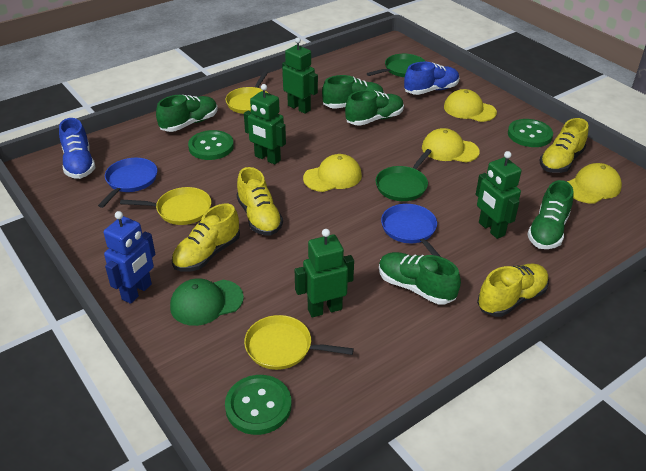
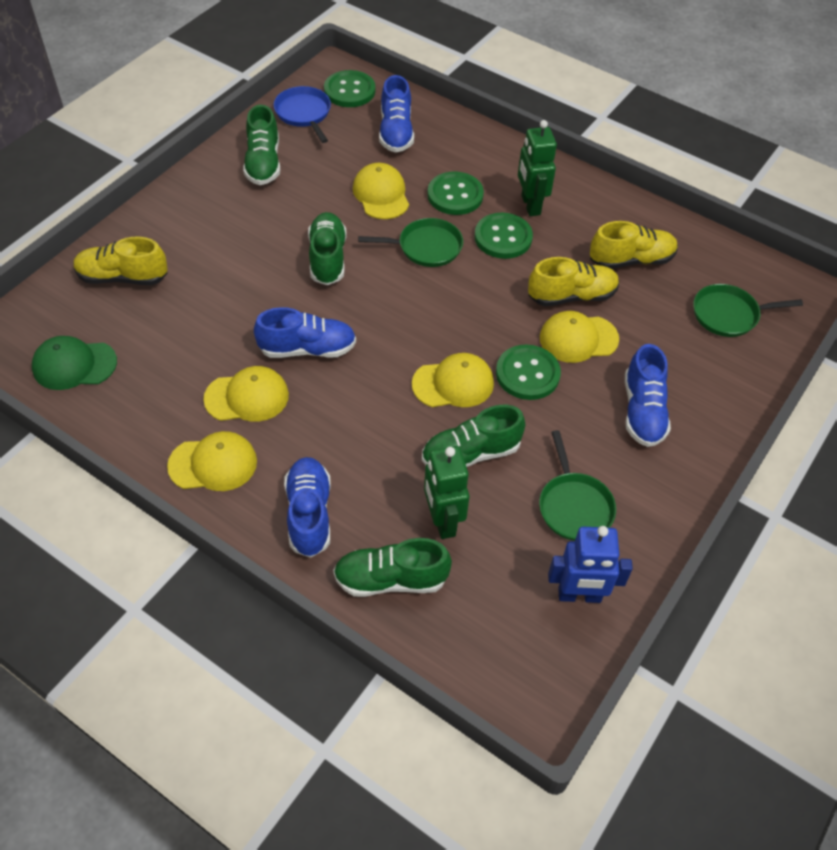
blue pan: [98,158,157,208] [381,204,441,257] = 2 -> [274,86,331,143] = 1
blue shoe: [59,118,95,179] [404,62,459,95] = 2 -> [254,307,356,358] [284,457,331,558] [379,75,414,153] [625,344,671,447] = 4
green button: [188,130,234,160] [225,375,292,435] [508,119,553,147] = 3 -> [324,70,375,107] [427,172,484,215] [474,213,533,259] [496,345,561,400] = 4
green pan: [367,54,426,77] [375,149,432,201] = 2 -> [358,218,463,267] [539,430,616,541] [693,284,803,337] = 3
green robot: [244,84,286,164] [282,37,318,114] [295,229,354,318] [476,151,521,239] = 4 -> [424,446,470,539] [518,120,557,216] = 2
green shoe: [156,95,218,132] [322,75,384,109] [345,90,404,126] [379,252,461,305] [527,180,573,249] = 5 -> [243,105,280,185] [308,212,346,285] [333,538,452,597] [422,405,525,467] = 4
yellow cap: [303,154,362,192] [422,128,480,162] [444,89,497,122] [567,163,622,204] = 4 -> [167,431,257,491] [203,366,289,422] [353,163,409,219] [412,353,494,407] [540,311,619,363] = 5
yellow pan: [120,187,211,225] [226,71,268,114] [244,315,354,370] = 3 -> none = 0
yellow shoe: [172,203,240,272] [237,167,283,235] [477,264,549,317] [540,118,588,173] = 4 -> [74,237,168,285] [528,257,619,306] [590,221,678,269] = 3

